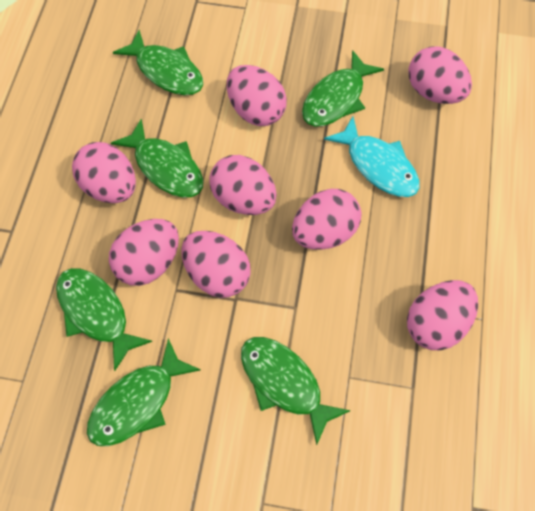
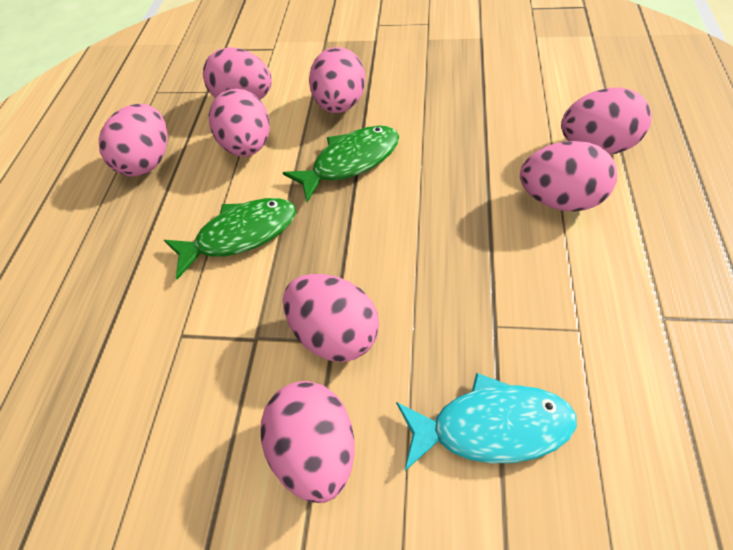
green fish: [56,268,152,371] [87,338,201,446] [111,119,203,197] [113,30,203,95] [241,337,351,445] [302,50,384,127] = 6 -> [164,198,296,280] [283,126,399,203] = 2

